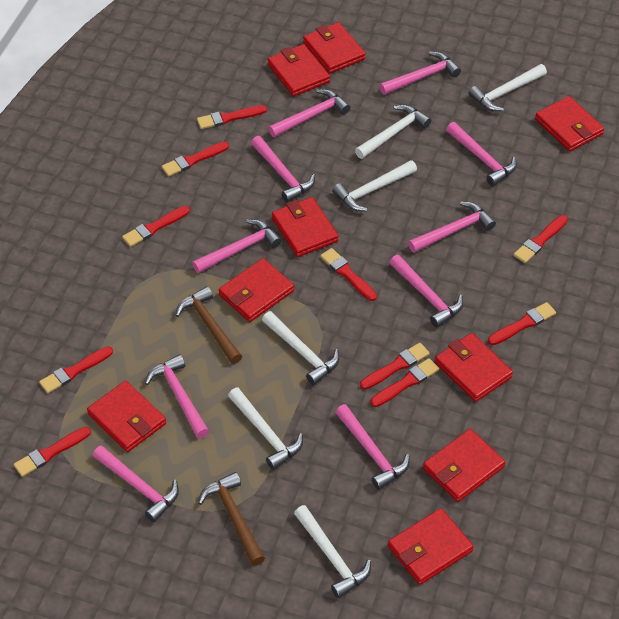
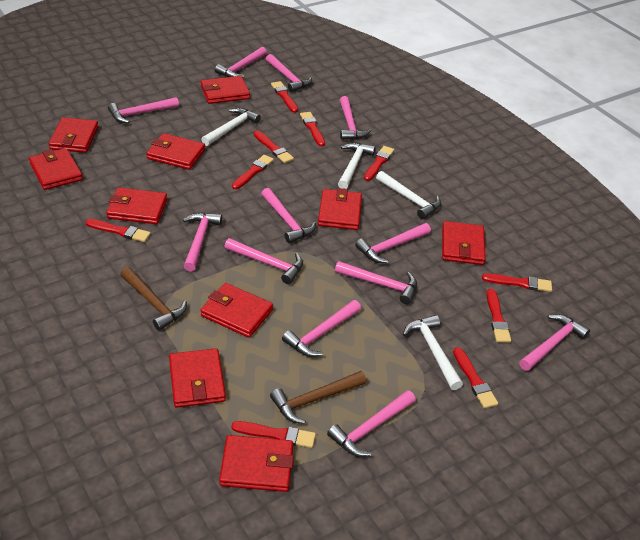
pink hammer: [93,445,179,522] [145,354,209,438] [192,219,282,273] [251,136,315,203] [268,89,350,137] [335,404,410,490] [379,51,461,95] [389,255,463,328] [408,201,496,253] [446,122,517,186] = 10 -> [108,97,179,123] [183,212,222,272] [215,47,267,78] [225,238,303,284] [261,188,316,243] [266,54,312,92] [282,300,361,357] [327,390,416,457] [335,261,417,305] [340,96,372,140] [355,223,431,263] [519,314,590,371] = 12
red wallet: [87,381,166,452] [219,258,294,322] [267,44,330,96] [272,197,339,257] [303,22,366,73] [388,508,474,585] [423,429,505,502] [435,333,513,402] [535,96,604,152] = 9 -> [29,148,83,190] [49,117,99,153] [106,188,167,224] [146,133,205,170] [169,349,226,408] [201,76,250,104] [201,283,273,338] [219,435,294,492] [318,188,362,230] [442,221,486,265] = 10
white hammer: [228,387,303,470] [262,311,339,385] [294,505,371,598] [332,160,417,211] [355,105,431,159] [468,64,547,111] = 6 -> [201,108,261,146] [338,143,376,189] [376,171,441,219] [403,315,463,390] = 4

